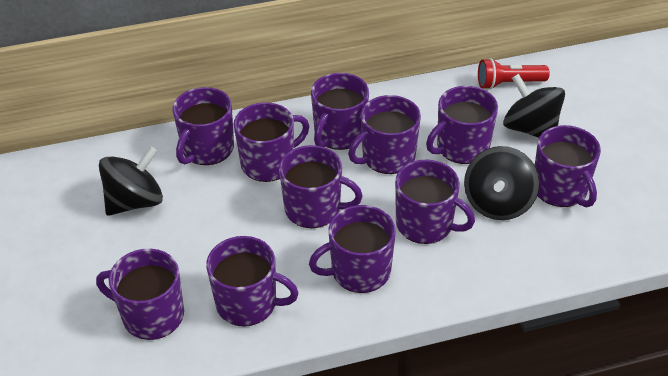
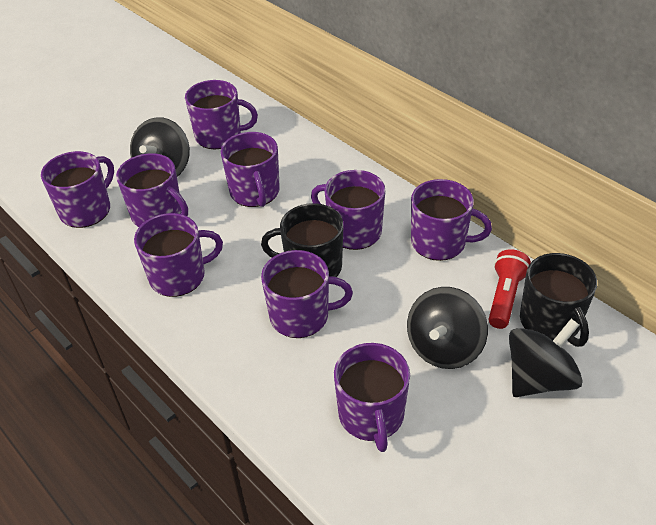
black mug: none = 0 -> [261,203,344,277] [520,253,597,347] = 2
purple mug: [96,249,184,340] [173,87,234,165] [206,236,299,326] [234,102,309,182] [279,145,363,228] [309,205,396,293] [311,73,369,150] [348,95,421,174] [395,160,475,244] [426,86,498,164] [535,125,601,208] = 11 -> [41,151,114,228] [116,153,188,227] [134,213,223,297] [185,80,258,149] [221,132,280,207] [261,250,353,338] [311,170,385,250] [334,343,410,452] [411,179,492,261] = 9

